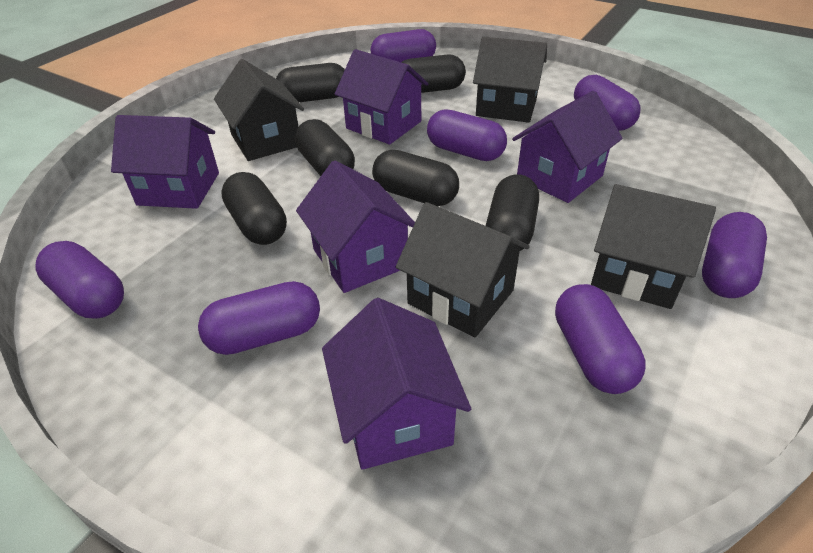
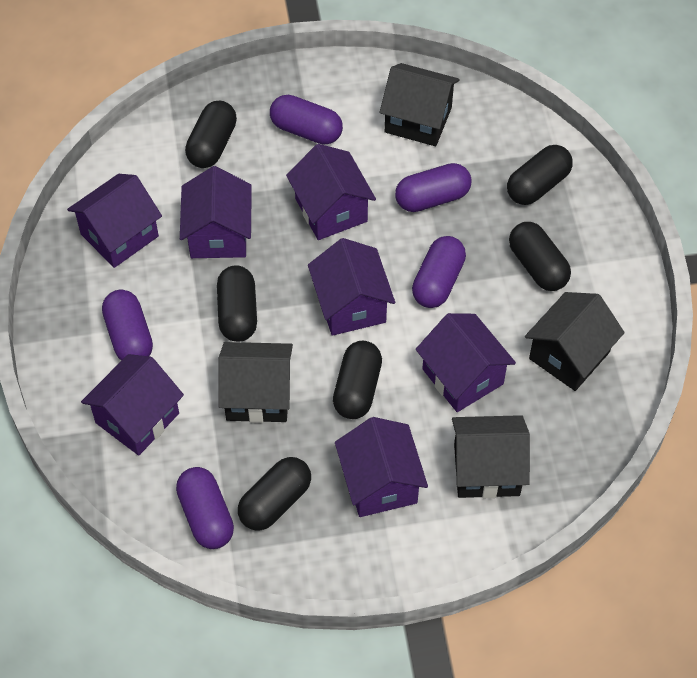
purple capsule: [35,241,124,319] [198,281,320,355] [371,29,436,62] [427,109,507,161] [555,284,645,394] [574,75,641,131] [702,212,767,298] = 7 -> [102,290,153,361] [176,467,234,549] [270,95,343,145] [395,163,471,212] [412,236,466,308] = 5
purple house: [111,115,219,209] [296,161,415,293] [322,298,471,470] [335,49,428,145] [512,91,623,203] = 5 -> [67,174,162,268] [81,354,184,456] [180,166,252,258] [286,144,376,240] [308,238,395,336] [335,417,428,517] [416,313,516,412] = 7

